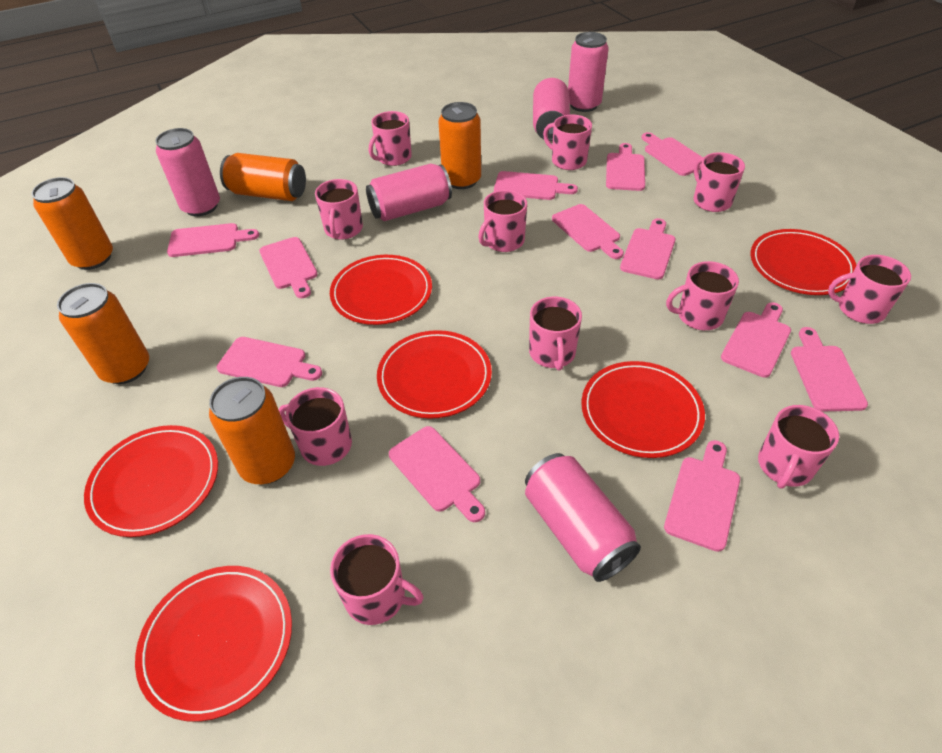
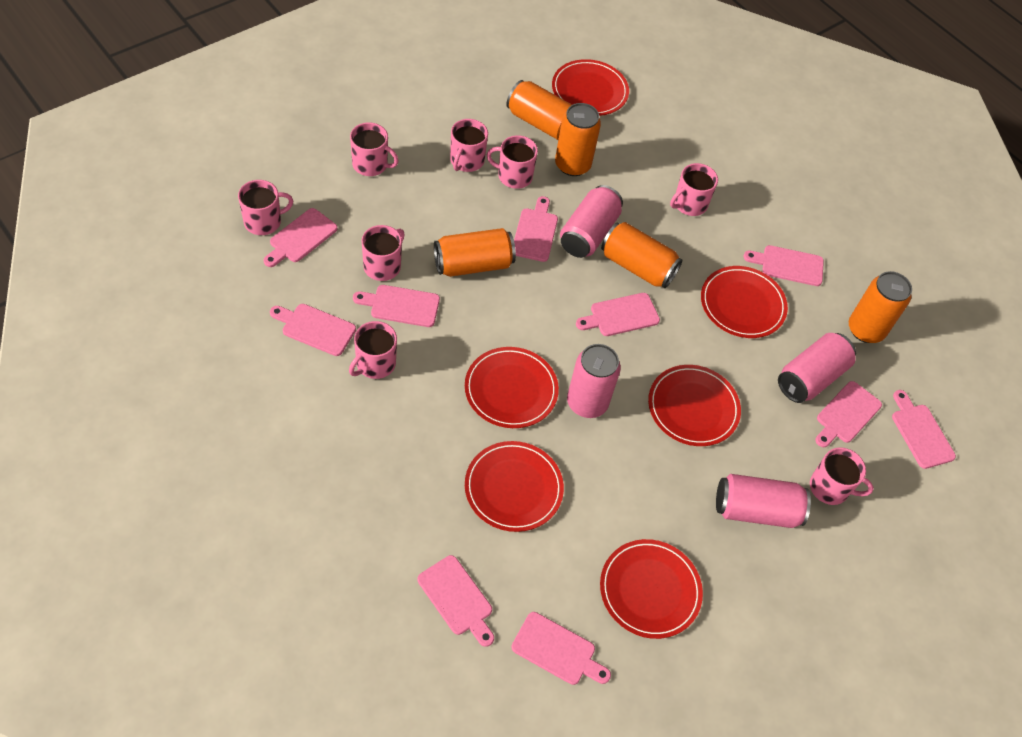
pink can: [155,128,220,216] [366,163,452,221] [525,453,641,582] [533,78,570,141] [568,32,609,112] = 5 -> [560,185,623,258] [567,344,621,418] [716,474,811,528] [778,333,856,403] = 4
pink cutting board: [167,223,259,257] [217,337,322,387] [259,237,318,298] [389,426,485,522] [494,171,578,200] [552,204,624,259] [606,143,645,191] [620,218,676,279] [641,132,702,176] [664,440,740,552] [721,302,791,378] [791,327,868,411] = 12 -> [264,208,337,267] [270,304,356,356] [353,285,440,327] [417,555,494,647] [511,612,611,685] [514,196,558,262] [576,293,660,336] [743,245,824,286] [815,381,882,447] [892,390,956,469] = 10
pink mug: [278,387,352,466] [315,179,363,240] [330,534,424,625] [369,111,412,166] [478,190,527,252] [529,297,582,371] [543,115,592,170] [666,261,739,330] [693,152,745,212] [758,405,839,489] [828,255,911,324] = 11 -> [238,180,293,235] [349,321,397,379] [350,122,399,176] [362,225,405,281] [450,119,488,172] [487,135,538,189] [670,163,718,216] [810,447,874,505] = 8

